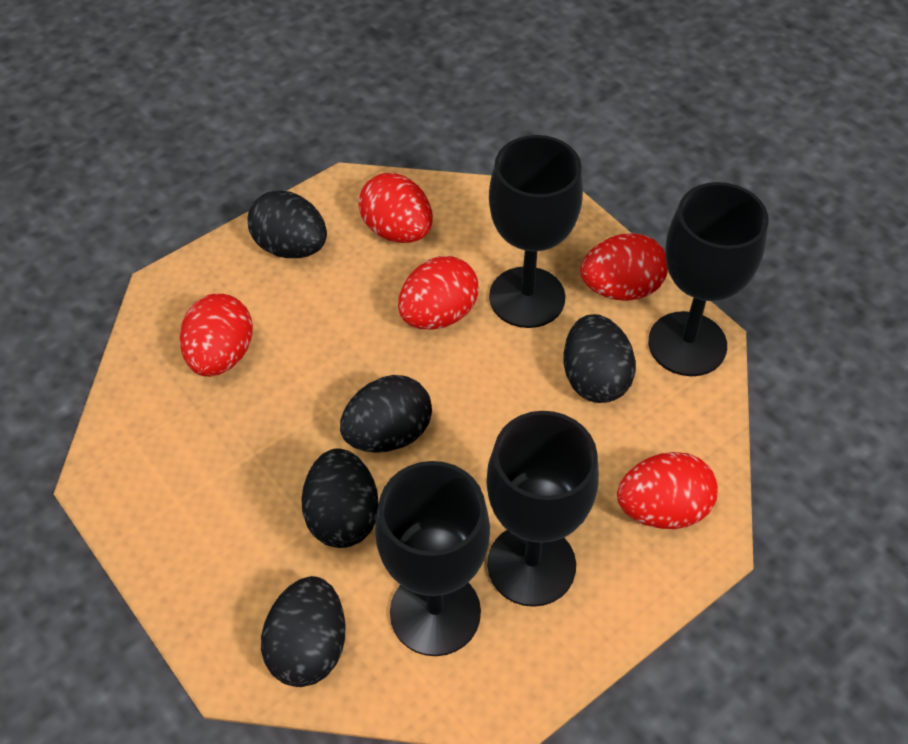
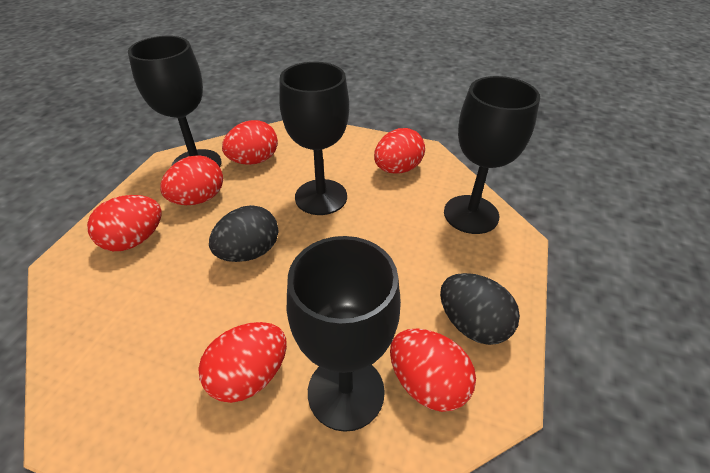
black egg: [248,190,327,258] [261,576,345,687] [301,448,379,548] [340,375,432,453] [564,314,636,403] = 5 -> [209,205,278,262] [440,273,520,345] = 2
red egg: [180,294,253,377] [358,173,433,243] [398,256,478,329] [580,233,668,301] [617,452,718,529] = 5 -> [87,195,162,251] [160,155,223,205] [198,322,287,403] [222,120,278,165] [374,128,425,174] [390,329,476,412] = 6

